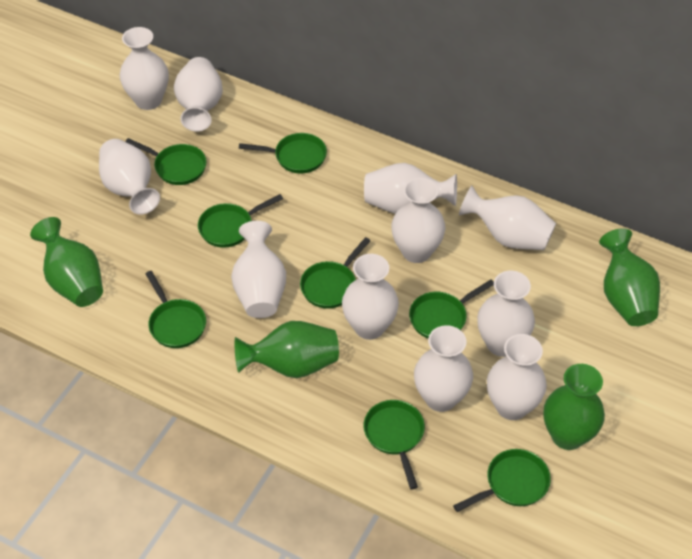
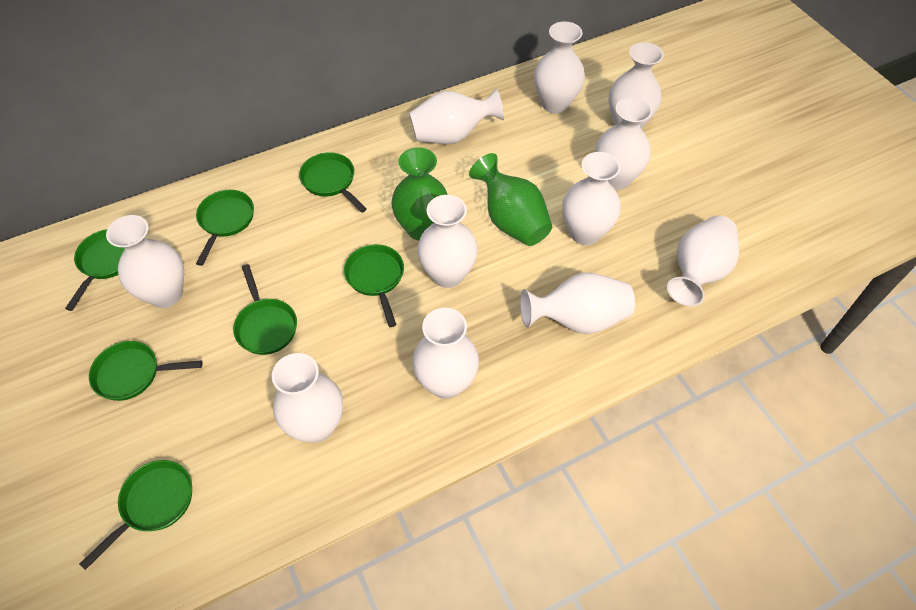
green pan: [125,138,206,185] [146,271,206,348] [198,194,283,248] [239,133,327,173] [300,237,371,309] [364,400,425,490] [409,279,494,338] [453,449,551,512] = 8 -> [65,229,125,311] [79,460,192,570] [89,341,202,401] [196,190,254,266] [233,264,297,355] [299,152,367,213] [344,244,404,327] = 7
green vase: [30,217,103,307] [235,321,339,378] [543,364,605,450] [599,228,660,326] = 4 -> [391,147,448,241] [469,153,552,246] = 2

